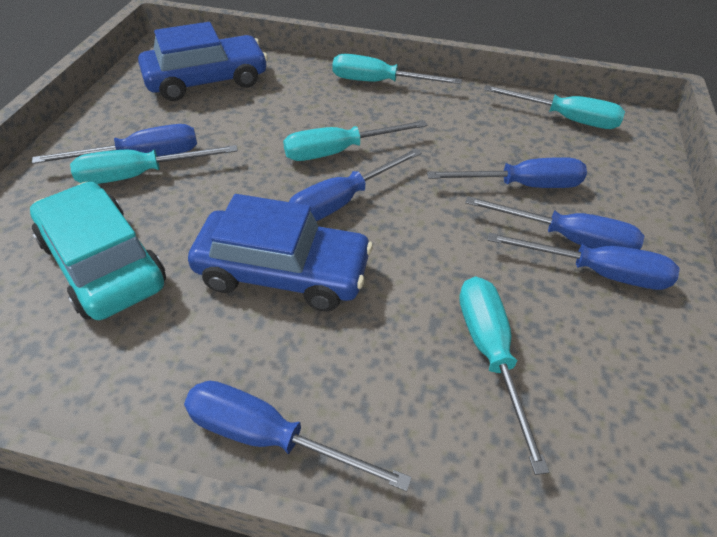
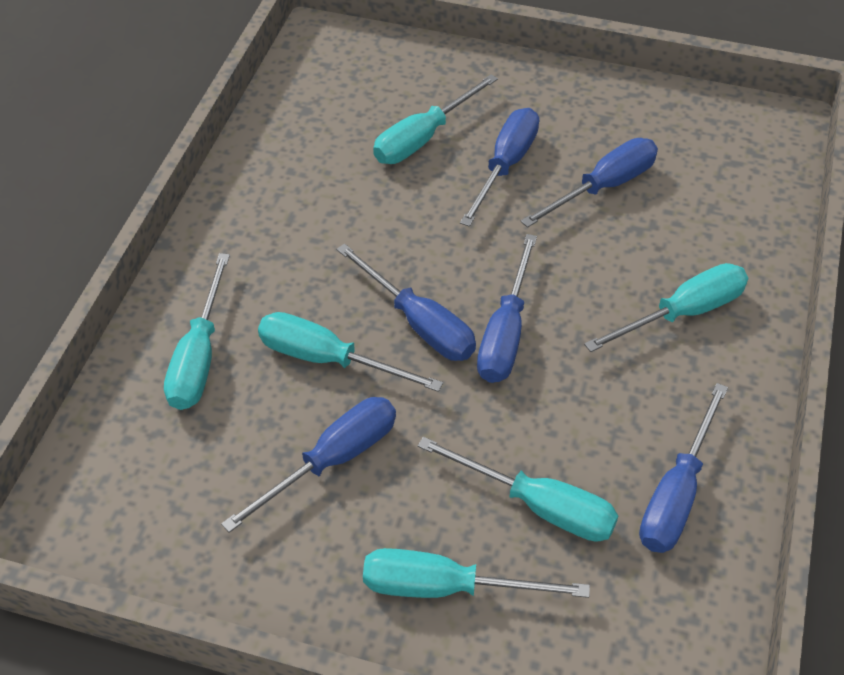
blue car: [138,22,268,101] [188,194,373,311] = 2 -> none = 0
turquoise car: [30,182,166,320] = 1 -> none = 0
turquoise screwdriver: [70,145,238,184] [283,120,428,161] [332,54,462,84] [459,277,549,475] [484,85,625,129] = 5 -> [164,253,230,410] [258,312,443,392] [363,548,590,598] [373,74,498,164] [418,437,618,542] [584,263,748,352] = 6

